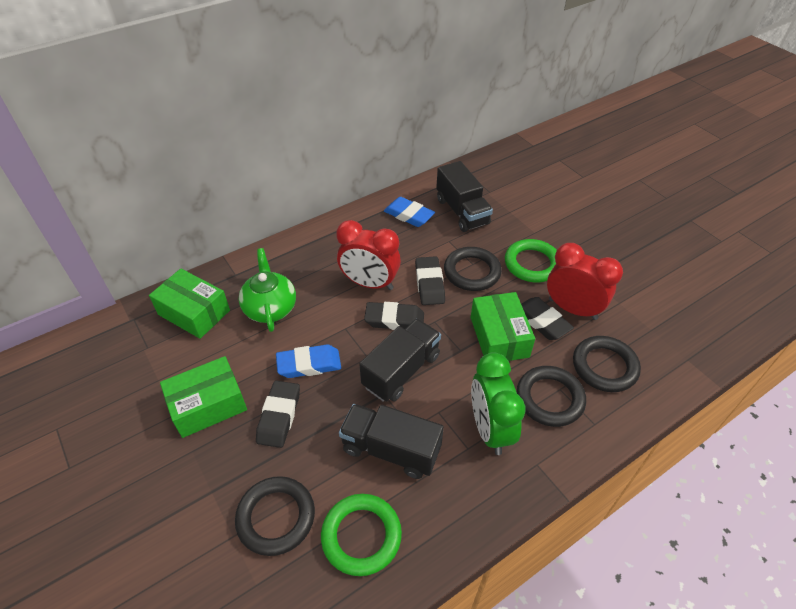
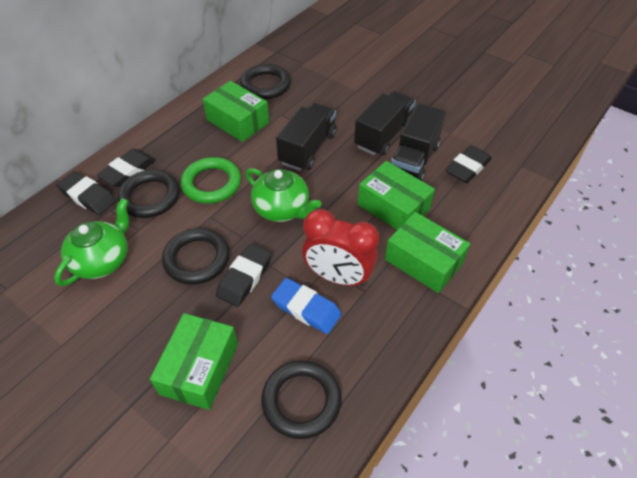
blue eraser: [276,344,341,378] [384,197,435,227] = 2 -> [271,278,342,334] = 1
green box: [149,269,230,339] [160,356,247,438] [471,292,535,361] = 3 -> [150,313,238,410] [203,81,269,142] [358,161,435,230] [385,212,470,293] = 4
green clock: [471,352,525,455] = 1 -> none = 0
green ring: [321,494,402,576] [505,239,557,282] = 2 -> [181,157,241,204] = 1
green teapot: [239,248,296,332] = 1 -> [54,198,129,286] [245,168,322,222] = 2
red clock: [336,220,401,290] [547,243,623,320] = 2 -> [302,209,379,287] = 1

